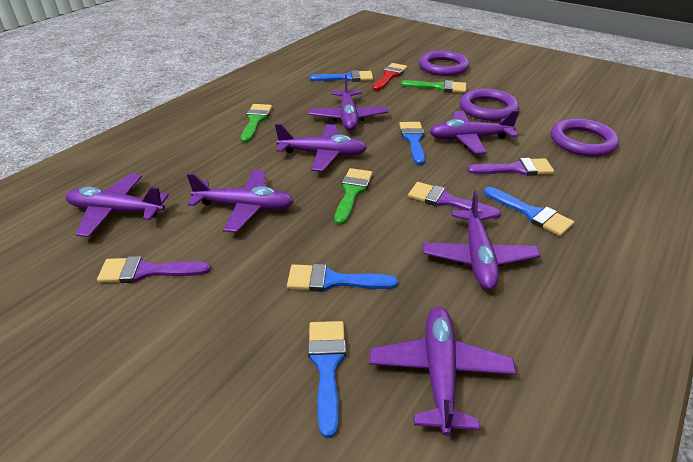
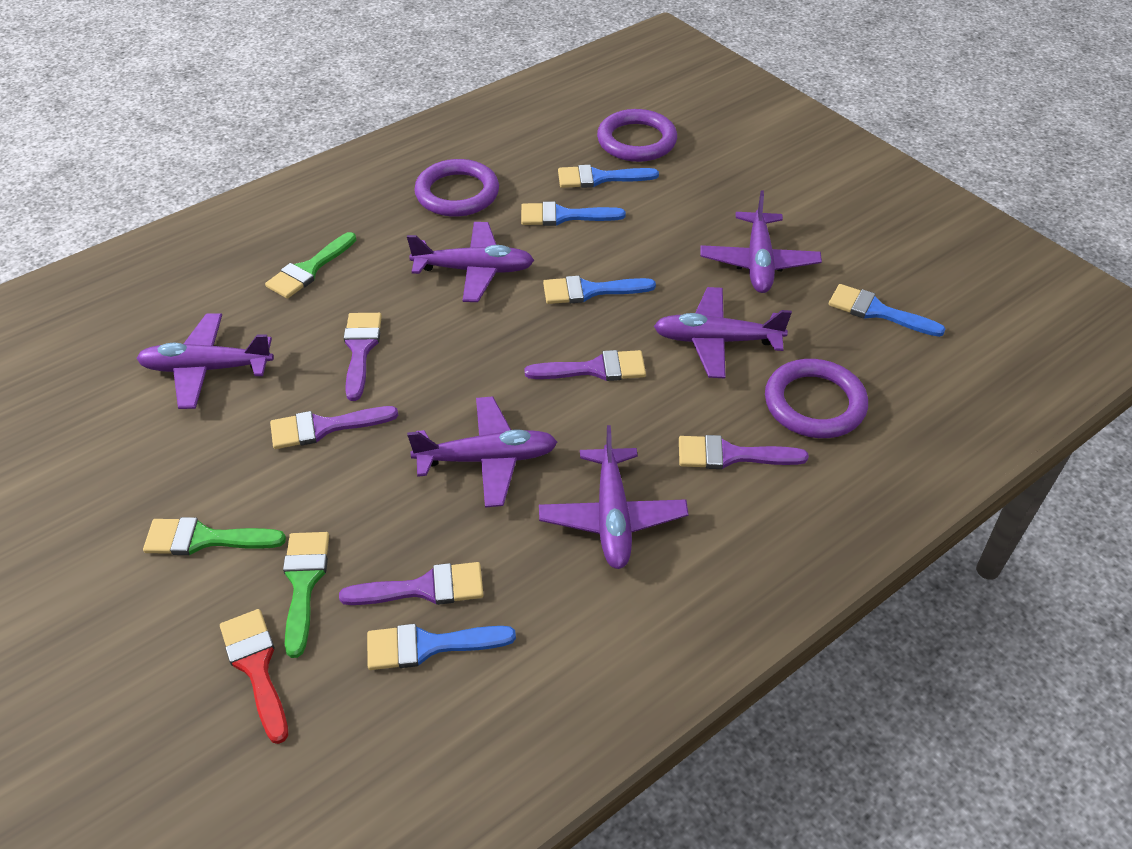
purple brush: [97,256,211,283] [408,182,501,219] [467,158,554,176] = 3 -> [270,406,398,449] [339,562,483,605] [344,313,382,401] [524,350,646,381] [679,435,809,469] = 5
purple plane: [65,173,169,237] [187,170,294,233] [275,124,367,172] [309,75,389,131] [369,306,516,436] [422,191,541,290] [429,110,519,154] = 7 -> [136,313,274,409] [407,222,534,302] [407,396,557,508] [539,425,689,569] [654,287,792,378] [700,190,822,293] = 6

